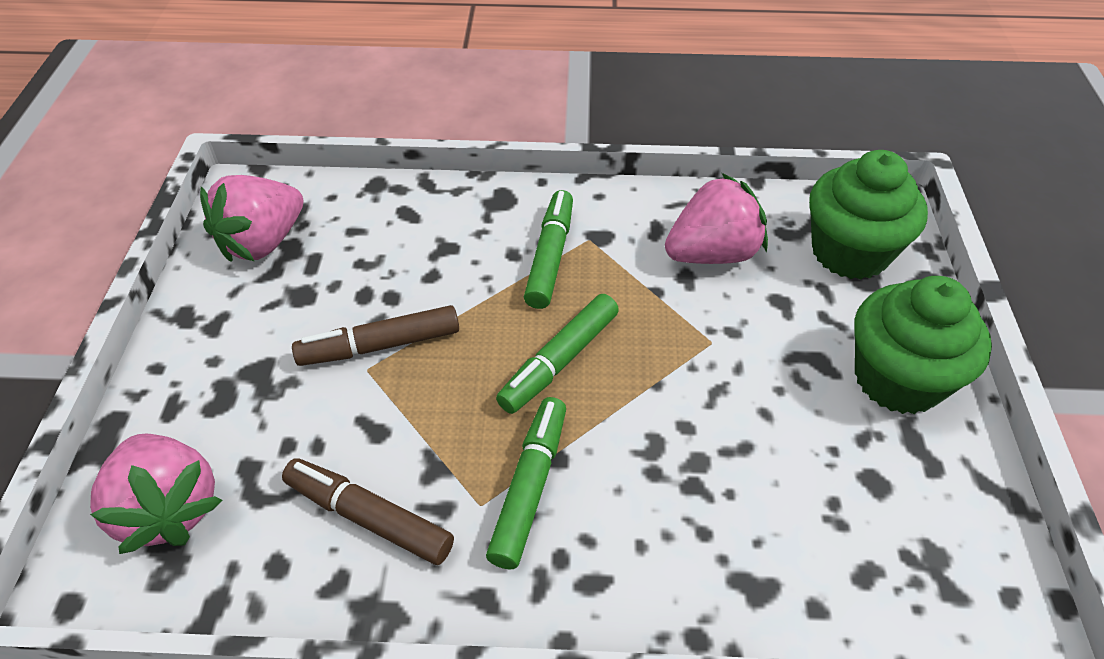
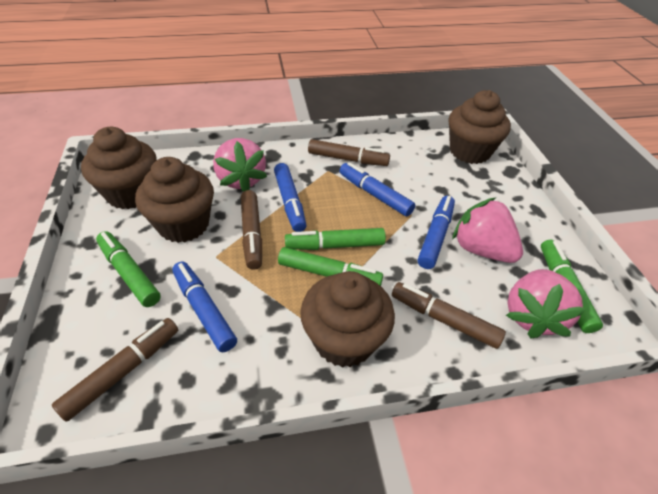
blue marker: none = 0 -> [172,262,237,352] [274,163,307,232] [340,162,415,216] [418,196,455,269] = 4
brown cupcake: none = 0 -> [81,127,157,209] [135,157,214,243] [300,271,395,368] [448,90,511,164] = 4
brown marker: [282,458,454,565] [292,305,459,366] = 2 -> [52,318,178,422] [241,190,262,270] [308,139,390,166] [392,282,506,349] = 4
green cupcake: [809,150,928,280] [855,276,992,414] = 2 -> none = 0
green marker: [486,397,566,569] [496,294,619,414] [524,190,573,309] = 3 -> [96,231,161,307] [278,247,383,286] [285,228,386,250] [541,239,603,333] = 4

